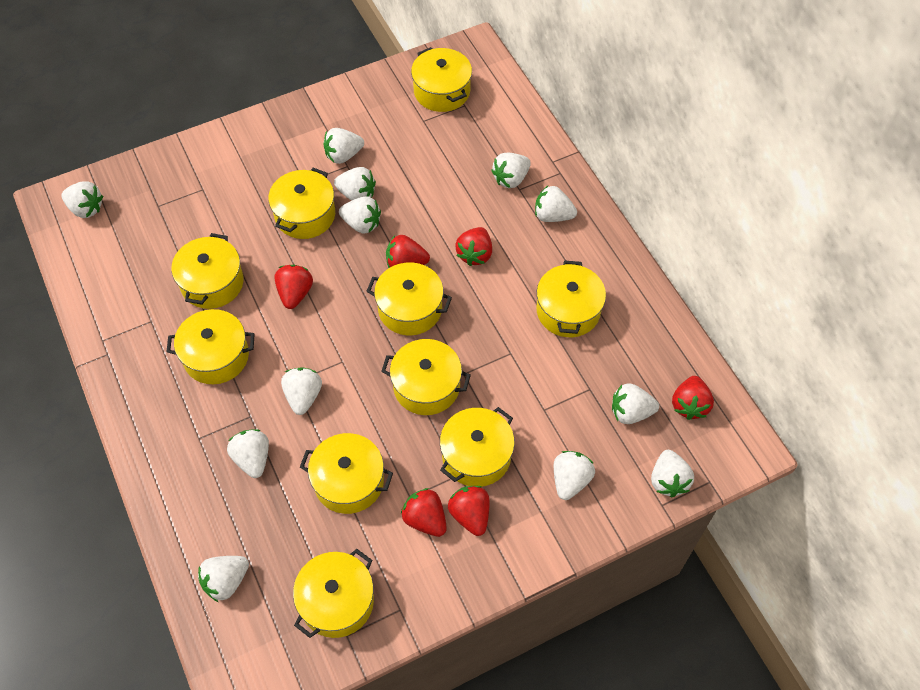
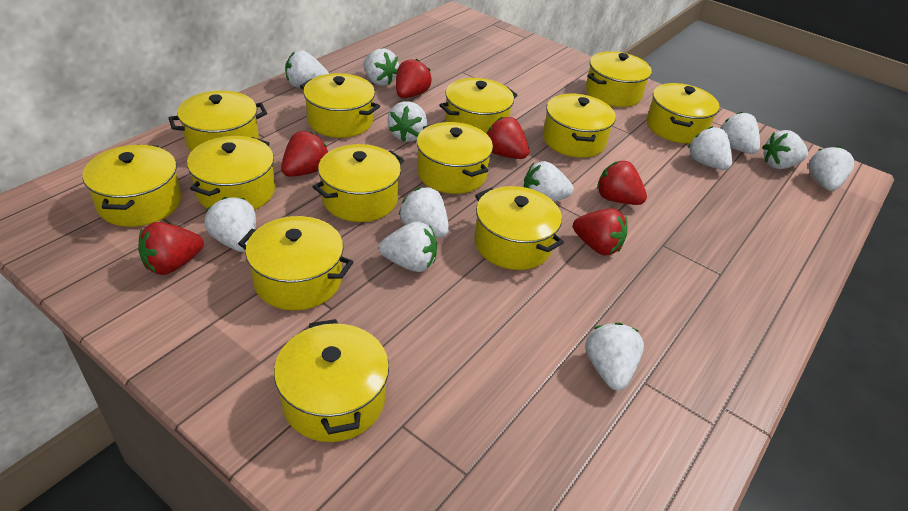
yellow pot: [167,309,255,384] [171,233,244,309] [268,168,335,239] [293,549,374,638] [300,433,393,514] [367,262,452,335] [381,339,471,415] [411,47,472,112] [440,407,515,487] [536,261,606,337] = 10 -> [82,145,181,227] [169,91,267,151] [187,136,275,210] [238,216,353,310] [274,319,389,442] [300,73,380,138] [313,144,404,222] [417,122,493,194] [439,78,518,134] [474,186,564,270] [543,93,616,158] [585,51,652,107] [646,83,720,143] = 13

